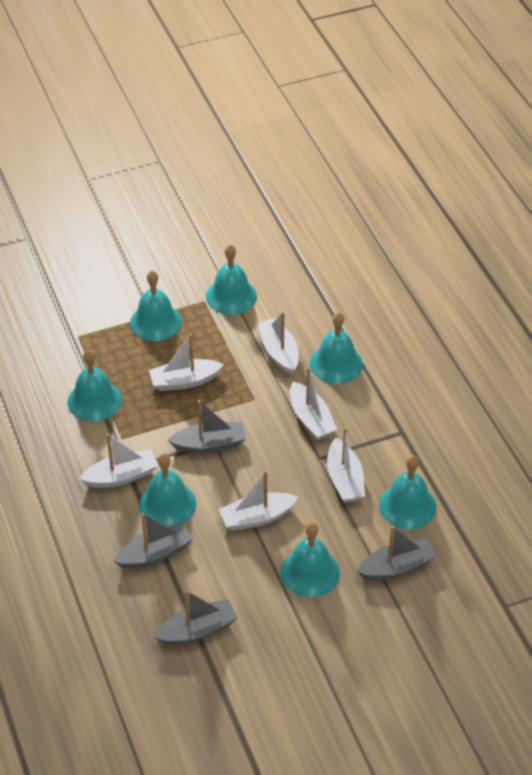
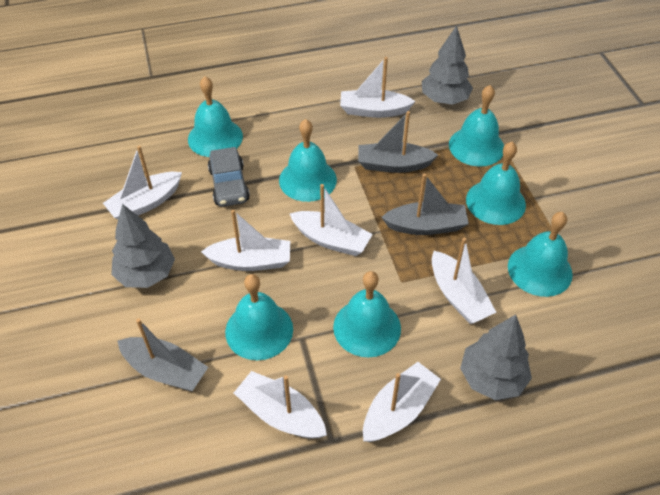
grey boat: [113,513,193,569] [154,590,238,645] [168,400,246,453] [356,526,437,580] = 4 -> [118,318,208,391] [358,111,438,173] [381,174,469,235] = 3
grey car: none = 0 -> [208,147,250,207] = 1
grey tree: none = 0 -> [111,204,175,288] [422,25,473,105] [460,314,532,400] = 3
white boat: [79,433,158,488] [149,334,224,391] [219,470,298,531] [258,312,299,375] [290,367,337,440] [327,427,365,503] = 6 -> [103,146,182,219] [201,210,290,271] [234,371,327,439] [290,184,373,256] [340,57,416,118] [363,362,441,442] [432,238,497,324] = 7

